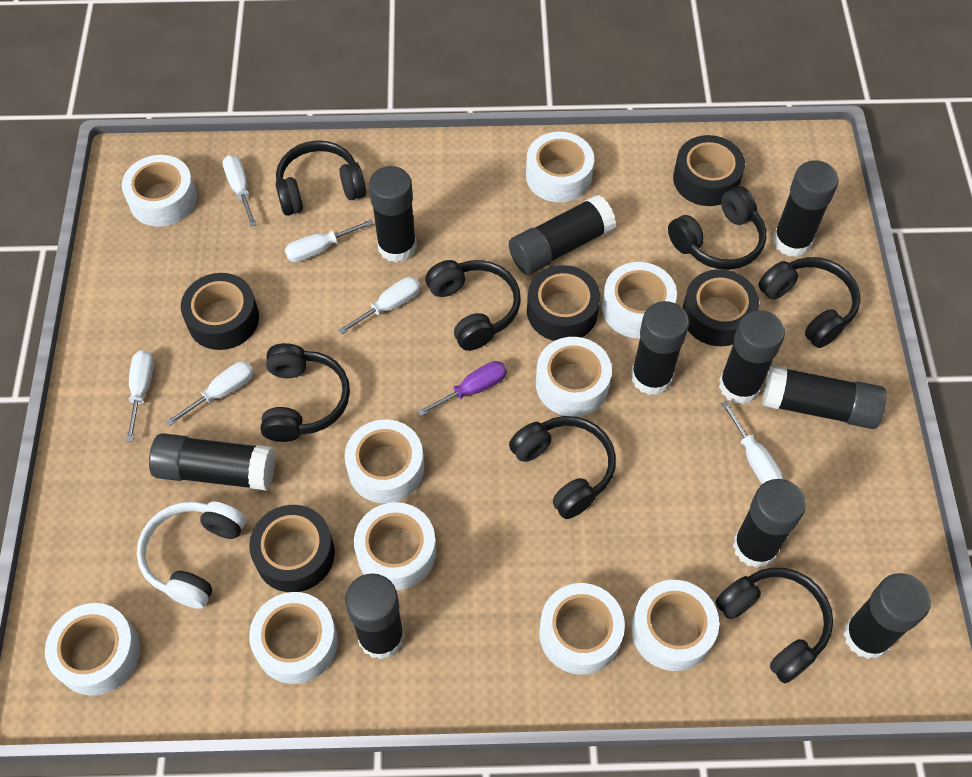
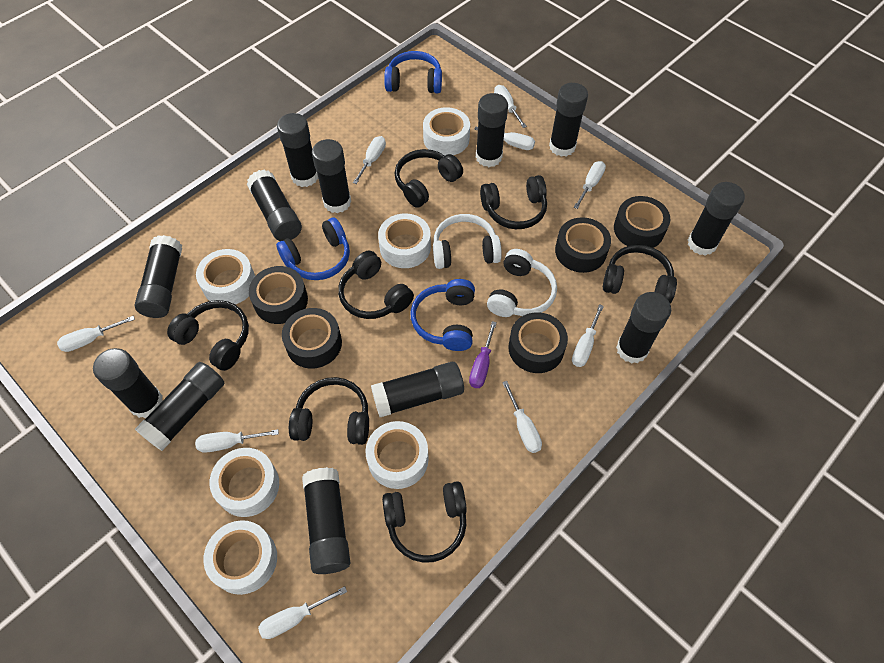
black glue stick: [149,433,275,491] [345,573,405,660] [369,166,417,263] [509,195,616,275] [631,301,689,395] [719,310,785,404] [733,479,806,568] [762,365,886,429] [773,160,839,257] [844,573,931,659] = 10 -> [93,348,163,418] [135,235,182,318] [135,362,224,451] [247,170,302,241] [277,113,318,187] [302,467,350,574] [312,139,351,213] [371,362,464,417] [476,93,508,167] [549,83,588,157] [616,292,671,364] [688,182,745,256] = 12
blue headphones: none = 0 -> [276,217,350,280] [384,51,442,93] [410,279,475,351] = 3
white headphones: [137,501,246,609] = 1 -> [433,214,502,269] [487,249,557,317] = 2
white screwdriver: [126,350,154,441] [165,361,254,426] [223,155,257,227] [285,220,374,262] [338,277,421,335] [721,401,783,484] = 6 -> [57,316,135,352] [195,429,279,453] [258,586,347,639] [353,136,386,184] [474,127,535,150] [494,85,527,128] [502,381,542,453] [572,304,604,367] [574,161,606,209] = 9
white tape: [45,603,140,696] [122,155,197,227] [249,592,338,684] [345,419,424,503] [354,502,436,590] [526,132,594,202] [536,337,612,417] [539,583,625,675] [602,262,677,339] [631,580,719,671] = 10 -> [196,249,255,304] [203,520,277,595] [210,448,279,517] [365,421,429,489] [378,213,431,268] [423,107,470,156] = 6

